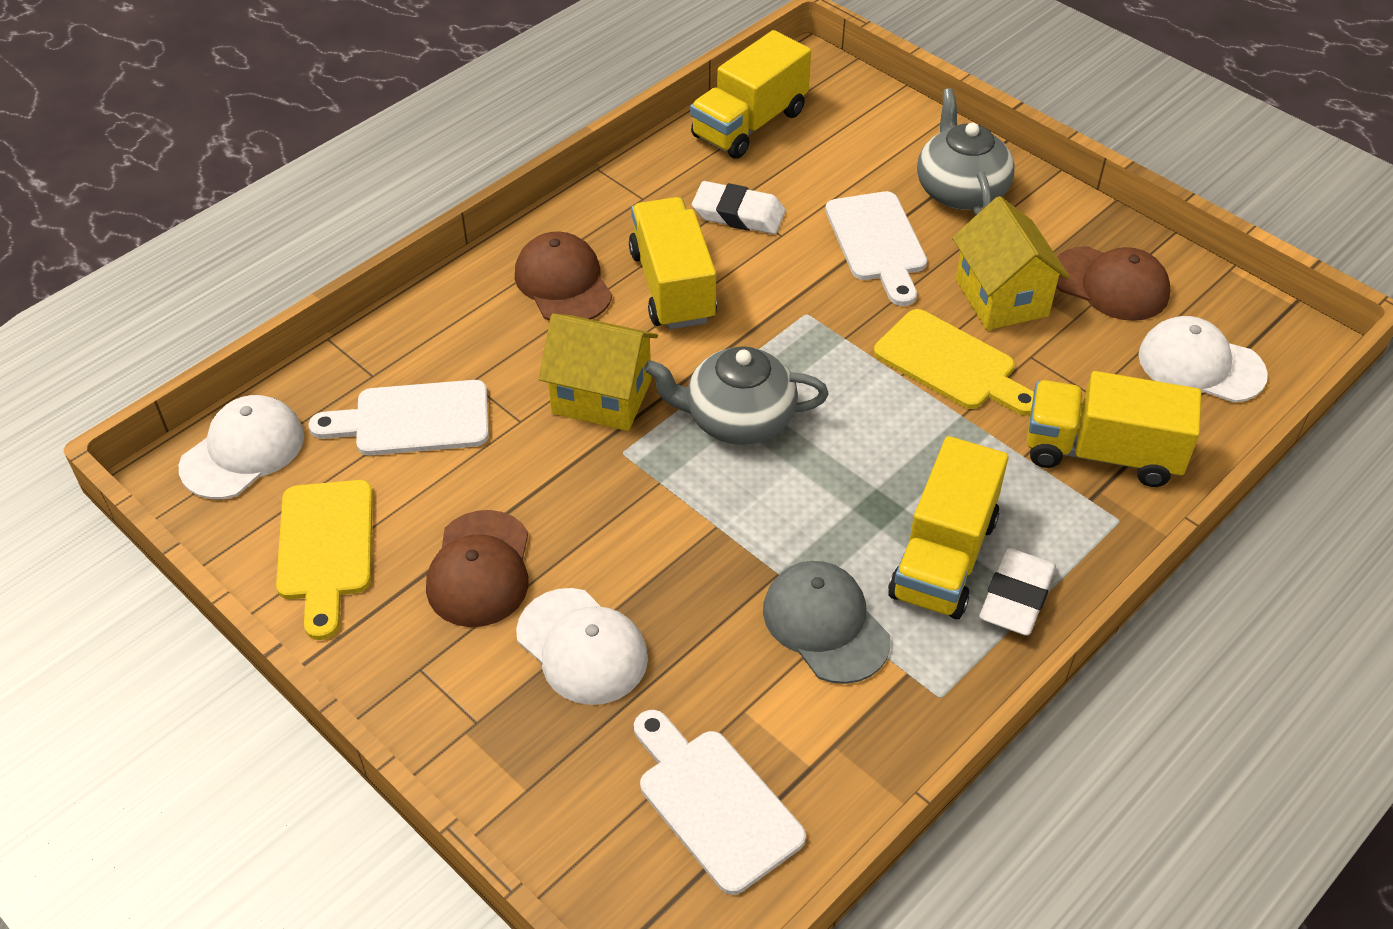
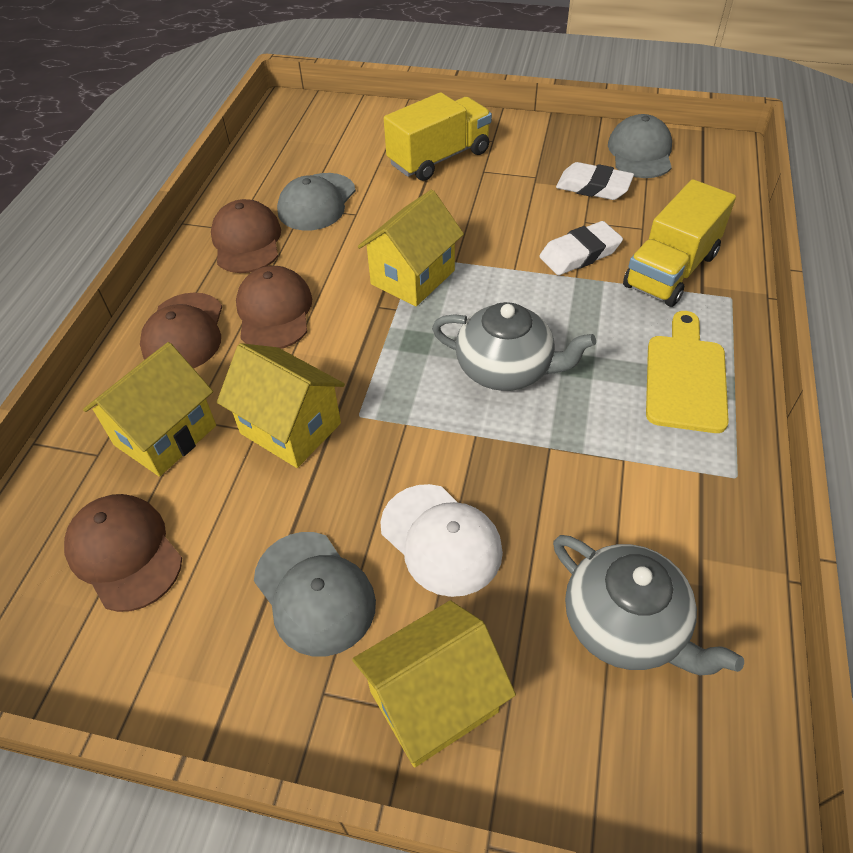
brown cap: [426,510,529,627] [515,232,612,321] [1056,246,1170,321] = 3 -> [64,494,182,612] [140,292,222,368] [211,199,281,273] [236,266,312,349] = 4
grey cap: [763,561,891,684] = 1 -> [254,532,376,656] [277,173,356,230] [608,114,672,178] = 3
white cap: [179,395,304,499] [516,588,648,705] [1139,316,1268,403] = 3 -> [380,484,503,597] = 1
white cutting board: [309,380,489,455] [634,710,806,895] [825,191,927,306] = 3 -> none = 0
yellow cutting board: [276,480,373,640] [874,309,1034,416] = 2 -> [646,311,729,433] = 1
yellow house: [538,314,658,431] [952,196,1070,330] = 2 -> [83,342,216,477] [217,343,345,468] [352,600,516,767] [358,190,464,306] = 4
yellow truck: [629,197,717,329] [690,30,811,159] [888,436,1009,619] [1027,371,1201,487] = 4 -> [384,92,492,181] [623,179,736,307] = 2

